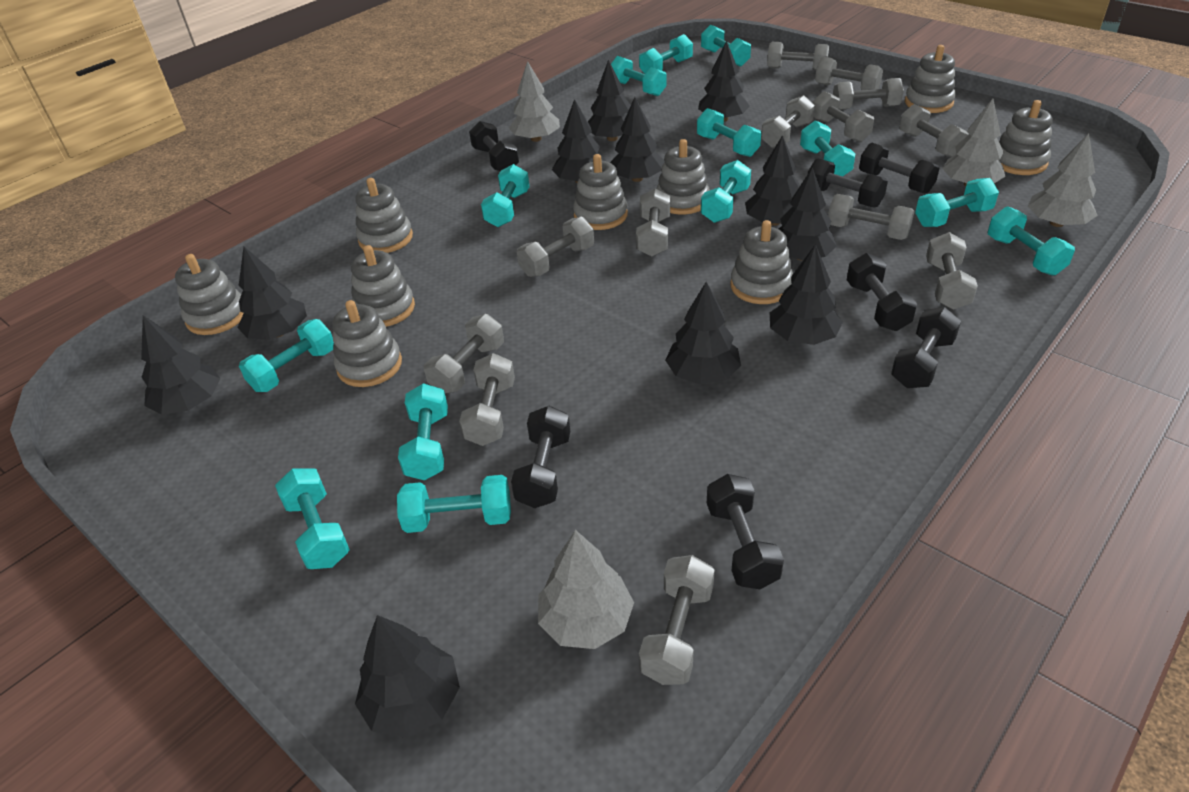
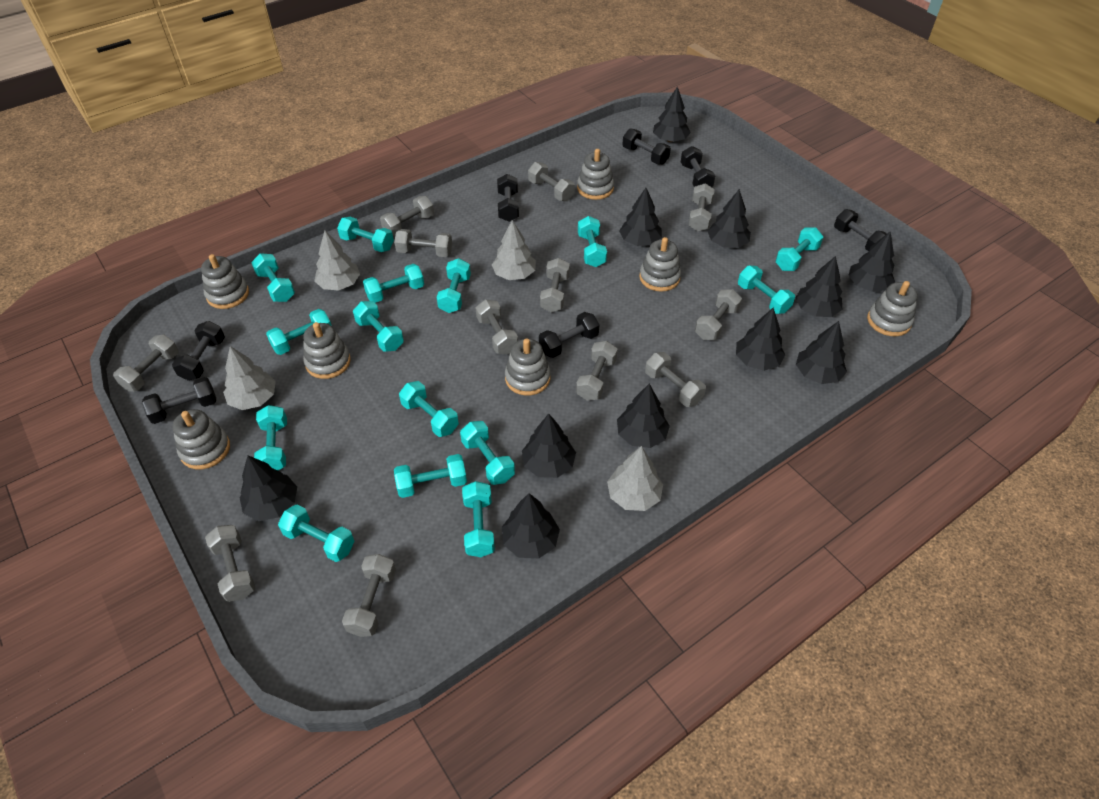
grey dumbbell: [424,314,504,394] [459,353,515,446] [517,217,594,277] [636,189,670,257] [639,555,715,685] [761,95,815,148] [767,42,830,71] [813,91,874,142] [815,57,883,90] [828,194,915,240] [833,78,904,110] [899,104,969,158] [926,232,978,310] = 13 -> [113,335,179,392] [205,525,255,602] [342,554,396,637] [380,196,434,236] [394,229,452,257] [476,299,518,354] [528,162,575,201] [540,258,570,312] [576,341,618,401] [645,352,706,407] [688,183,715,231] [695,289,742,340] = 12
grey stacking toy: [175,254,244,335] [332,300,402,387] [351,245,415,327] [355,178,413,253] [573,154,628,230] [656,139,710,215] [730,220,793,304] [905,45,956,113] [999,100,1052,175] = 9 -> [172,409,230,469] [201,254,249,309] [303,322,351,379] [505,338,551,395] [577,149,614,200] [639,237,681,292] [867,281,918,336] = 7
turquoise dumbbell: [239,319,334,392] [275,468,350,569] [397,475,511,533] [398,383,448,481] [481,164,530,227] [611,56,667,96] [639,34,693,74] [697,108,761,157] [701,25,751,67] [701,160,751,223] [800,120,855,176] [915,178,999,227] [988,207,1075,276] = 13 -> [251,253,295,302] [254,405,287,471] [266,309,331,355] [278,505,355,562] [337,217,394,252] [353,301,404,352] [363,264,424,303] [394,454,467,498] [399,381,459,437] [437,258,471,313] [460,421,515,485] [462,481,495,557] [578,216,607,267] [738,266,795,314] [776,227,823,271] = 15

